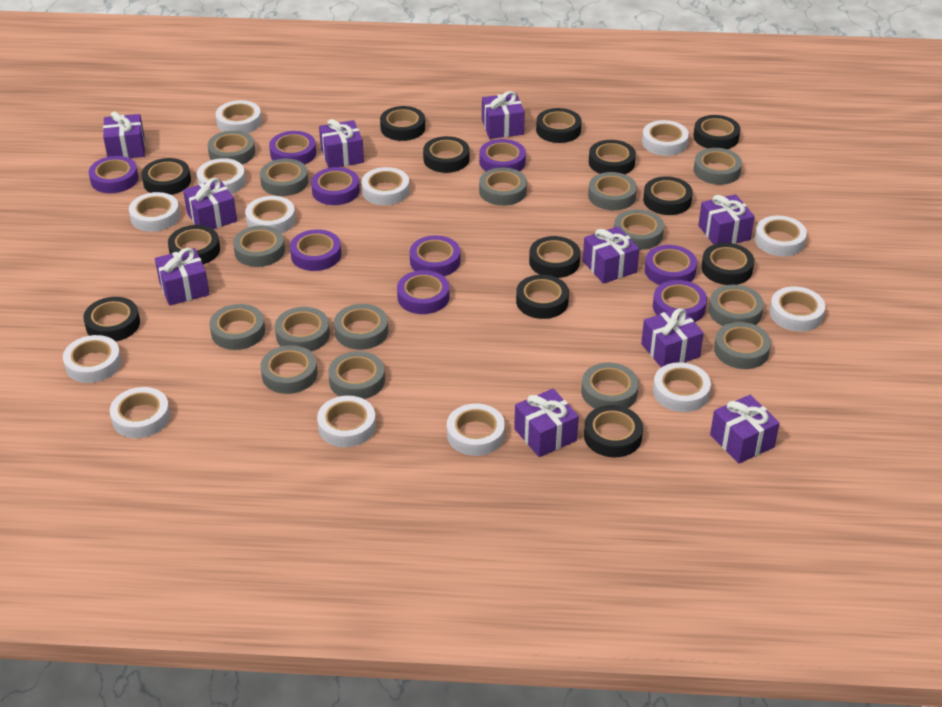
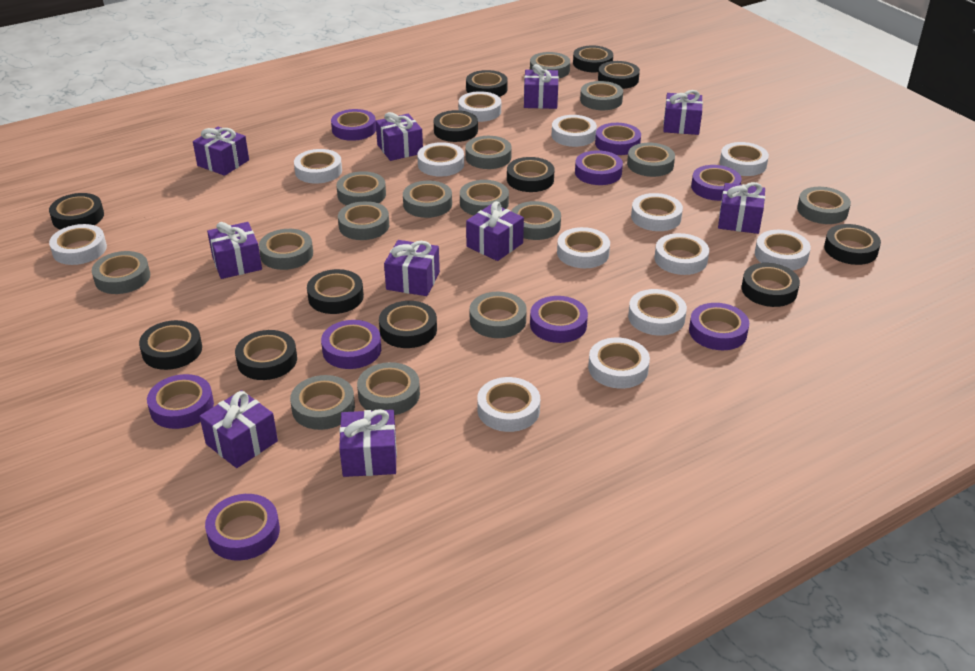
black tape: [83,297,140,342] [142,158,191,195] [168,225,220,264] [380,106,425,141] [423,136,470,173] [516,275,569,319] [529,236,580,278] [536,108,582,143] [584,405,643,457] [589,140,636,174] [643,176,693,215] [693,115,740,149] [701,243,754,285] = 13 -> [49,193,104,230] [139,320,202,370] [235,330,297,380] [307,269,364,314] [379,301,437,348] [434,110,478,142] [466,70,508,97] [507,157,555,192] [573,45,613,72] [598,61,640,89] [742,263,800,307] [824,224,881,265] = 12

